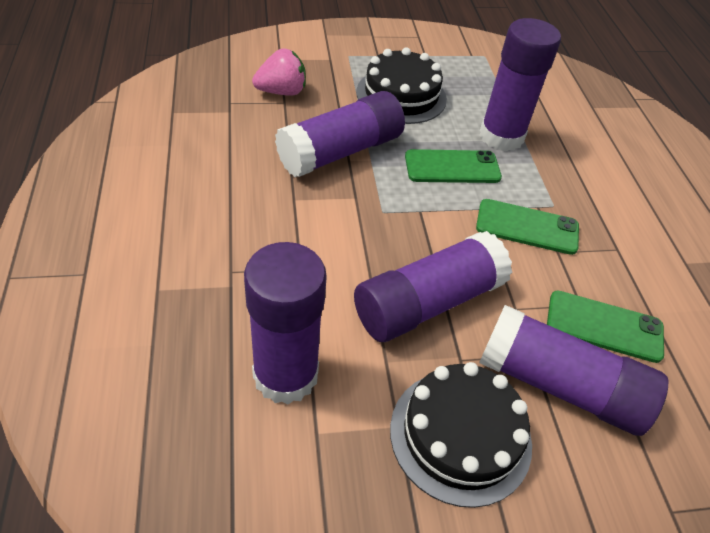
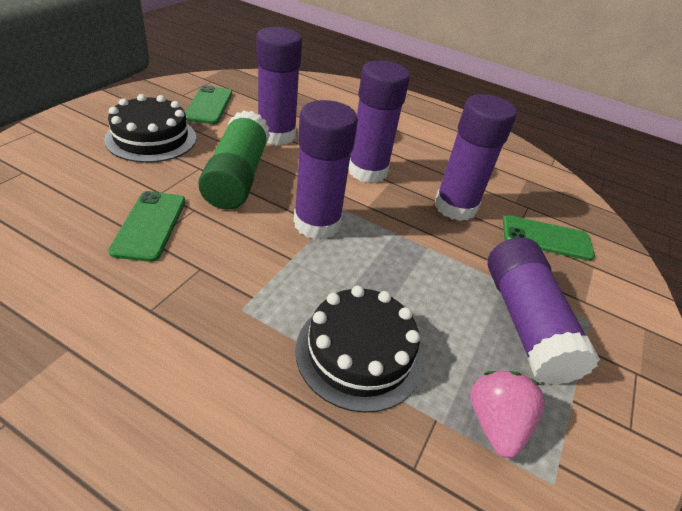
green glue stick: none = 0 -> [198,110,270,210] = 1

